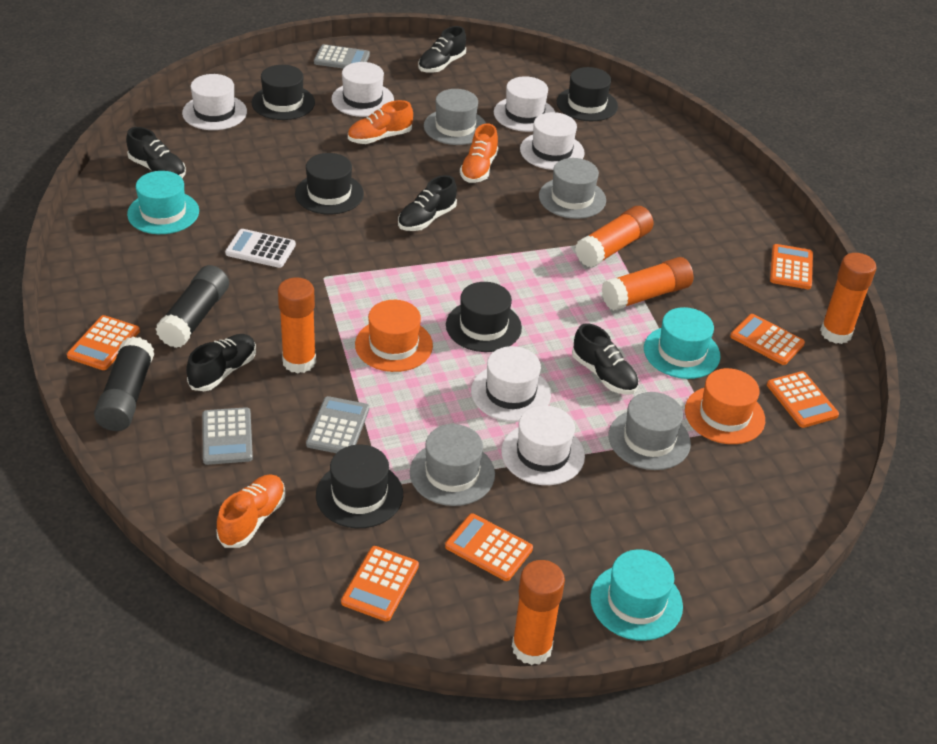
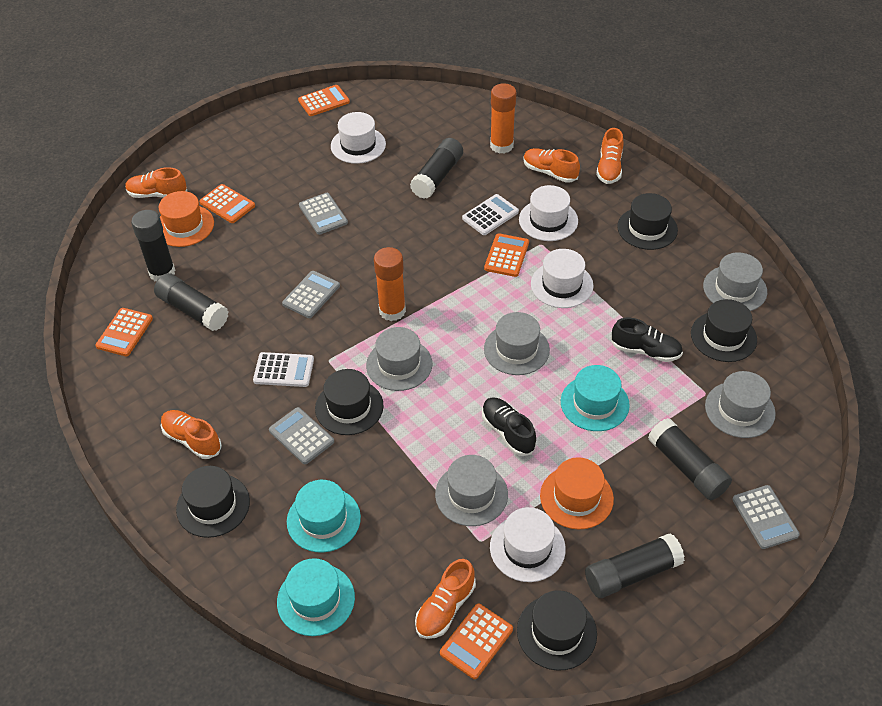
black glue stick: [94,337,154,431] [156,265,229,348] = 2 -> [131,210,175,281] [154,273,228,331] [410,138,463,199] [585,533,685,598] [648,418,732,500] = 5
black shoe: [126,127,186,178] [186,334,256,391] [398,175,457,231] [418,26,466,73] [572,323,639,395] = 5 -> [482,397,536,456] [611,318,683,362] = 2
grey calculator: [202,407,253,465] [306,396,369,453] [314,44,370,69] = 3 -> [269,407,334,464] [282,271,340,318] [299,193,348,235] [732,485,800,549] = 4
grey hat: [410,424,495,506] [424,89,486,145] [539,158,606,219] [609,392,691,470] = 4 -> [366,327,432,391] [435,455,508,526] [484,312,550,375] [703,252,767,311] [705,371,776,438] = 5
orange calculator: [67,315,140,370] [341,546,419,621] [445,513,533,581] [730,314,805,365] [767,371,839,428] [770,244,813,289] = 6 -> [95,308,153,356] [199,184,255,223] [298,85,350,116] [440,604,513,679] [484,233,529,277] = 5
orange glue stick: [278,277,316,373] [512,560,565,665] [575,206,654,267] [602,257,694,311] [820,253,876,344] = 5 -> [374,247,406,321] [490,83,516,154] = 2
orange shoe: [217,475,286,548] [348,100,413,144] [460,123,498,183] = 3 -> [125,167,187,198] [161,410,222,459] [415,559,476,639] [523,148,580,183] [596,128,624,184] = 5
white calculator: [225,229,296,268] = 1 -> [253,352,314,387] [462,194,519,235] = 2
white hat: [182,74,247,130] [332,62,394,117] [471,346,551,422] [494,76,555,132] [501,405,585,485] [520,112,585,170] = 6 -> [331,112,386,164] [490,507,566,582] [519,185,578,241] [531,249,594,308] = 4

